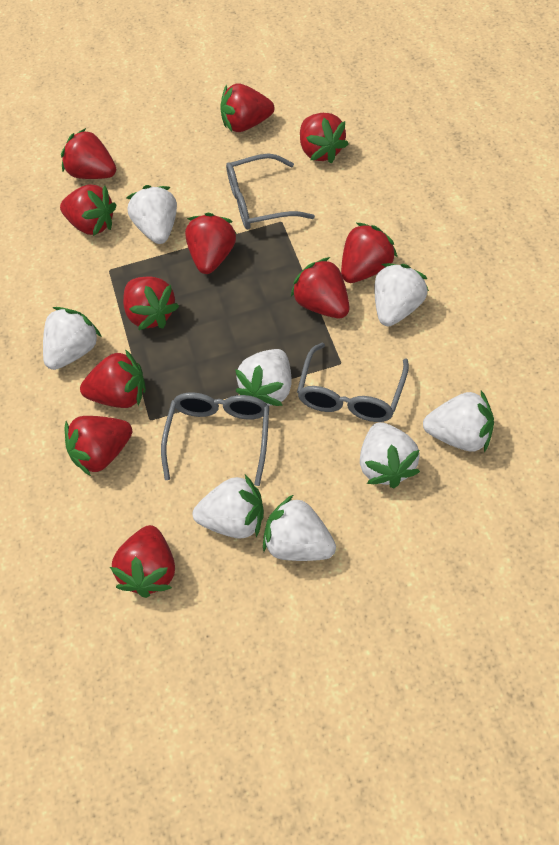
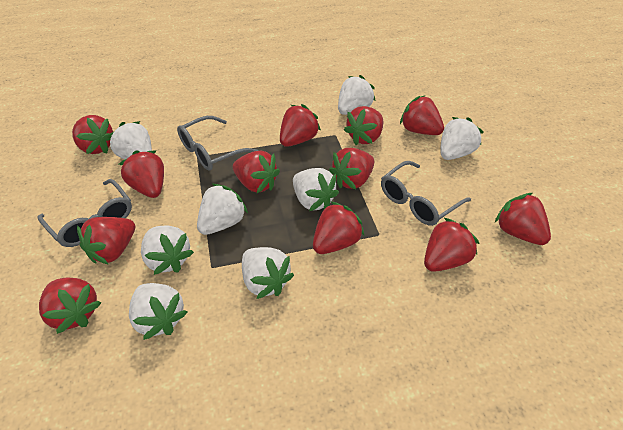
red strawberry: [60,184,116,236] [61,128,116,179] [65,416,132,476] [80,349,146,408] [110,525,175,598] [123,276,179,330] [185,213,237,274] [220,83,274,132] [291,257,349,318] [300,113,348,163] [341,223,398,283] = 11 -> [39,278,101,334] [72,115,113,154] [77,217,135,265] [119,151,164,198] [233,151,280,193] [280,104,321,147] [313,201,364,254] [329,148,374,189] [344,106,383,145] [400,96,444,135] [424,217,480,272] [495,193,551,245] = 12

